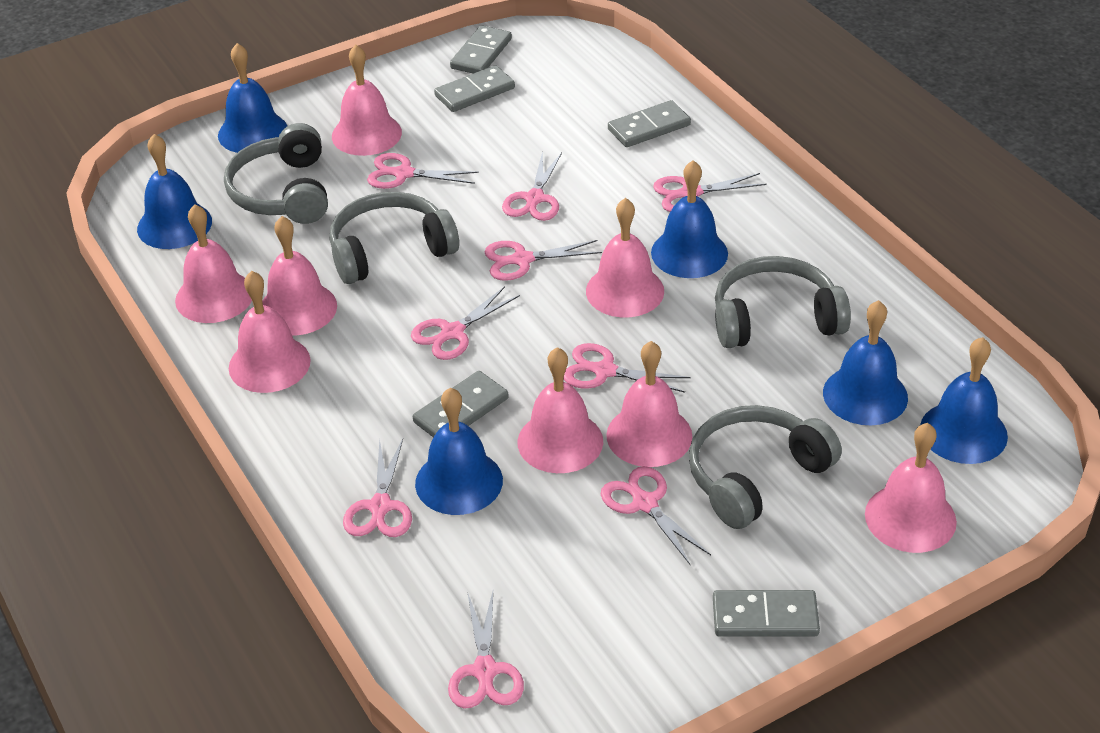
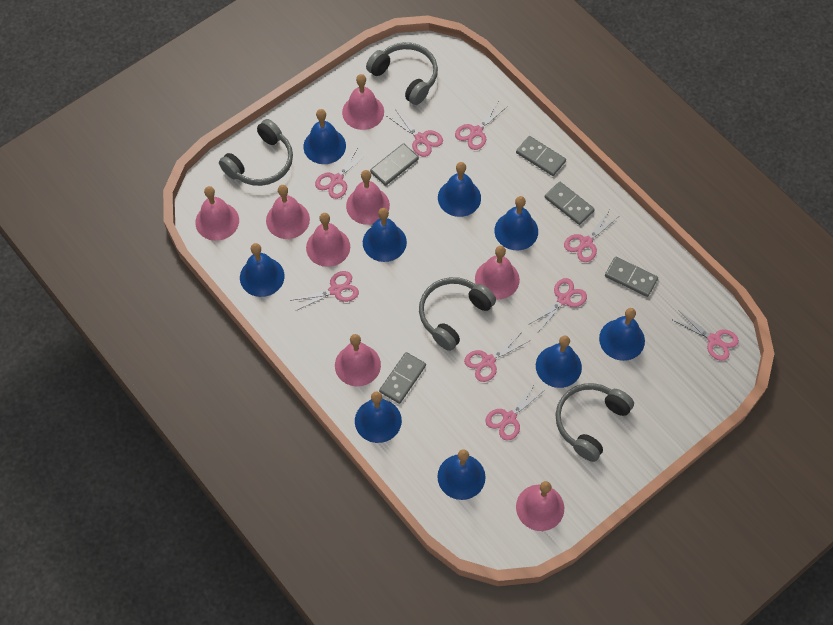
blue bell: [137,134,212,249] [218,43,287,153] [415,388,503,515] [651,160,728,278] [823,300,908,425] [920,337,1008,464] = 6 -> [240,243,284,297] [303,109,346,164] [355,391,402,443] [363,208,407,262] [437,449,485,500] [438,162,481,217] [495,196,538,250] [536,336,582,388] [599,308,645,361] = 9

